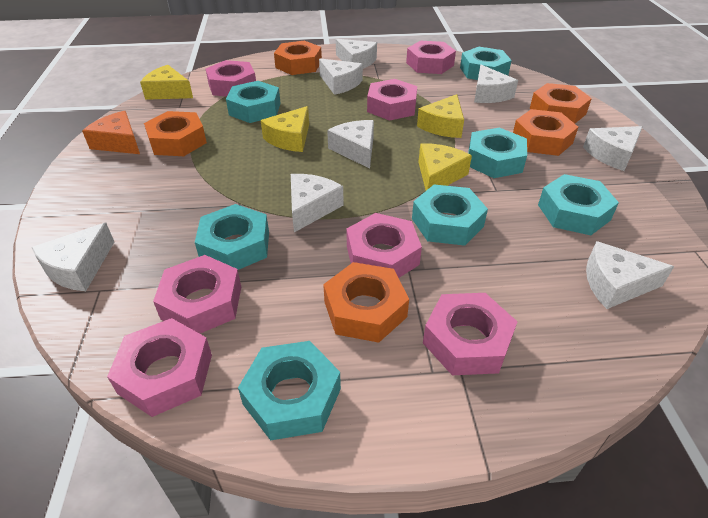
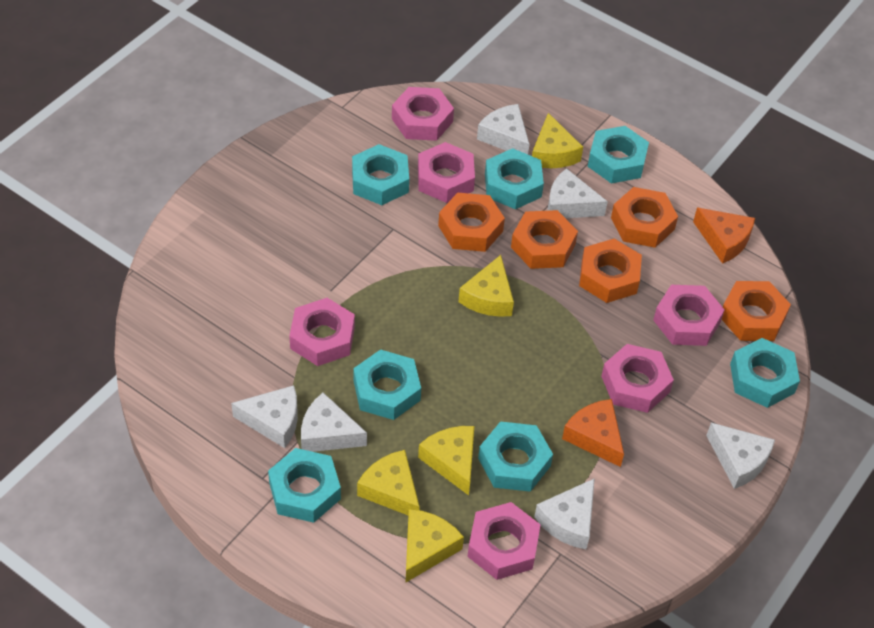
orange cheese: [82,111,140,154] = 1 -> [562,399,624,467] [693,208,755,264] = 2
pink nut: [107,318,212,417] [153,255,241,334] [206,60,256,96] [347,213,422,278] [367,79,417,121] [406,41,456,74] [423,293,517,375] = 7 -> [289,298,355,366] [392,87,454,141] [418,142,475,203] [467,502,541,580] [601,344,674,413] [653,285,725,346] = 6
white cheese: [31,222,114,291] [291,174,344,232] [319,58,363,95] [327,120,374,169] [336,39,377,69] [474,65,518,103] [583,126,643,171] [586,241,674,309] = 8 -> [231,385,298,448] [301,393,367,452] [477,104,529,154] [534,478,595,549] [547,168,608,218] [706,423,775,489] = 6
yellow cheese: [140,65,193,100] [261,106,309,152] [417,94,464,138] [418,143,472,191] = 4 -> [357,450,420,515] [405,509,464,583] [418,426,474,495] [458,255,514,317] [532,113,583,168] = 5

